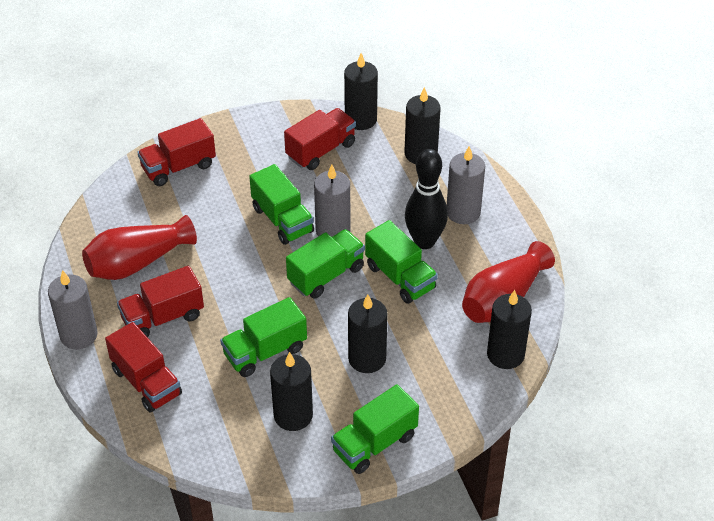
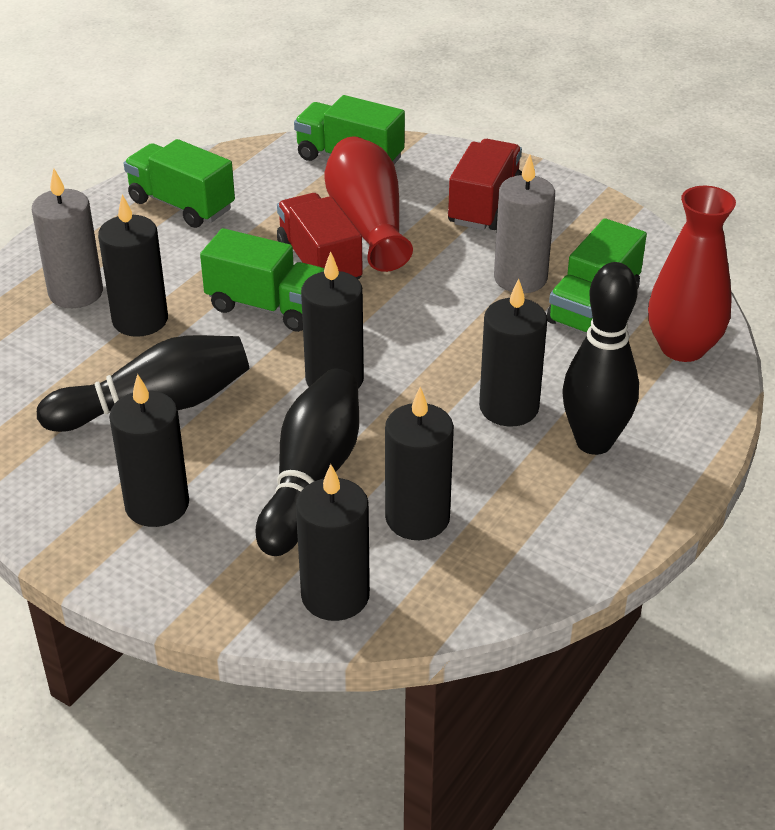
black bowling pin: [405,149,448,249] = 1 -> [37,335,249,432] [255,369,359,556] [562,262,639,455] = 3
black candle: [270,352,313,431] [344,53,378,130] [348,294,388,373] [404,87,441,164] [487,290,532,369] = 5 -> [98,194,168,337] [109,374,189,527] [296,464,370,621] [301,252,364,388] [385,387,454,540] [479,279,547,427] = 6
green truck: [220,297,307,377] [249,164,314,245] [286,229,365,299] [331,384,419,474] [365,220,438,304] = 5 -> [124,139,235,228] [200,228,324,332] [294,95,405,164] [547,218,647,334] = 4
grey candle: [48,270,98,349] [314,164,351,237] [447,146,485,224] = 3 -> [32,169,103,308] [494,155,555,293] = 2
red truck: [105,322,182,413] [117,266,204,337] [137,118,216,186] [284,108,356,170] = 4 -> [277,193,363,279] [448,139,522,230] = 2

